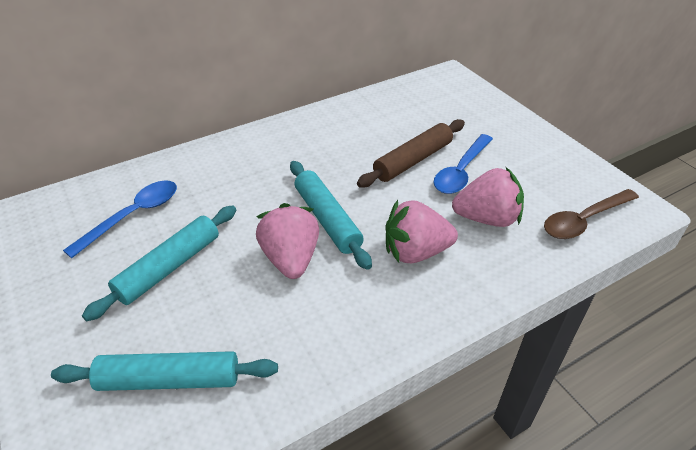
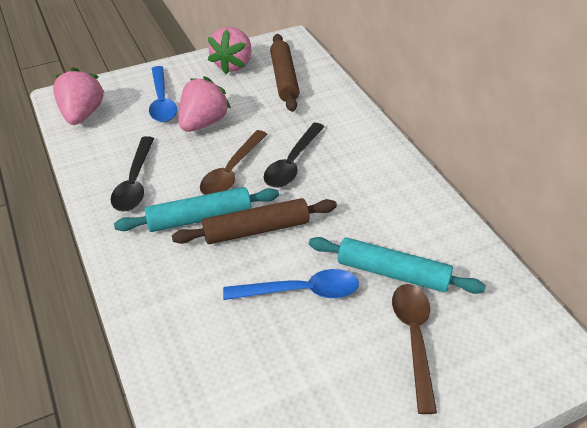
black spoon: none = 0 -> [111,136,154,211] [264,123,324,188] = 2
brown rolling pin: [357,119,465,188] = 1 -> [172,198,337,244] [270,34,300,112] = 2
brown spoon: [544,189,639,239] = 1 -> [200,130,267,195] [392,284,437,414] = 2
turquoise rolling pin: [51,351,278,391] [82,206,236,321] [290,161,372,270] = 3 -> [114,187,279,232] [309,237,486,294] = 2

